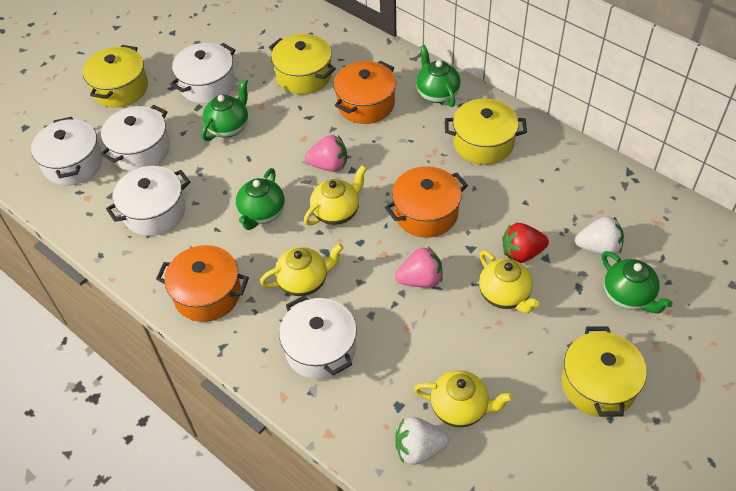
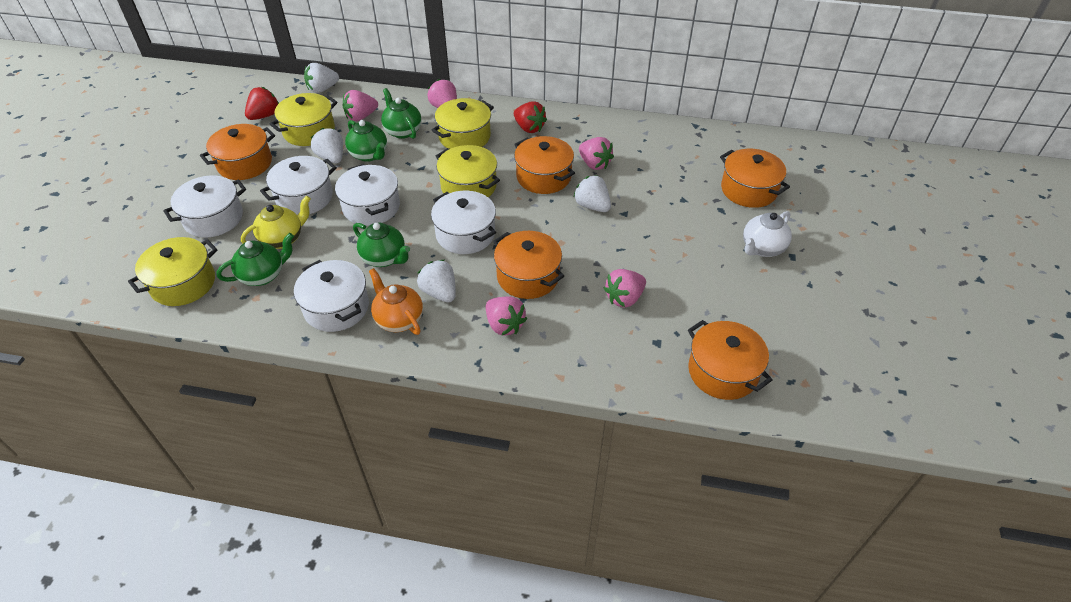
orange pot: [156,245,249,322] [334,61,396,124] [385,166,468,238] = 3 -> [200,124,275,180] [493,231,564,299] [514,136,575,194] [688,320,773,400] [720,149,790,208] = 5
orange teapot: none = 0 -> [369,268,423,335] = 1
pink strawberry: [305,135,347,172] [395,247,443,288] = 2 -> [343,90,378,121] [427,79,457,108] [486,296,527,336] [579,137,614,170] [604,269,646,307] = 5
red strawberry: [502,223,549,263] = 1 -> [245,87,279,120] [514,101,547,133] = 2
white strawberry: [395,417,449,465] [575,216,624,255] = 2 -> [304,63,339,93] [310,128,343,163] [417,260,456,302] [574,175,611,212] = 4
white teapot: none = 0 -> [743,211,792,257] = 1
yellow teapot: [260,243,344,296] [304,165,367,225] [414,370,513,427] [479,250,539,313] = 4 -> [241,195,311,249] = 1

